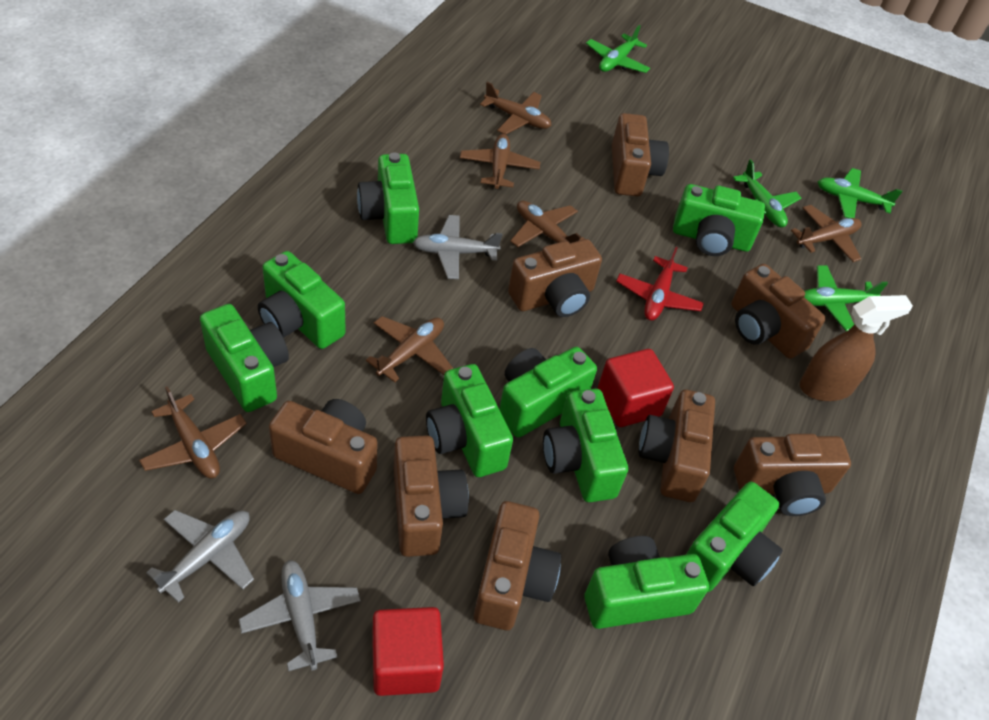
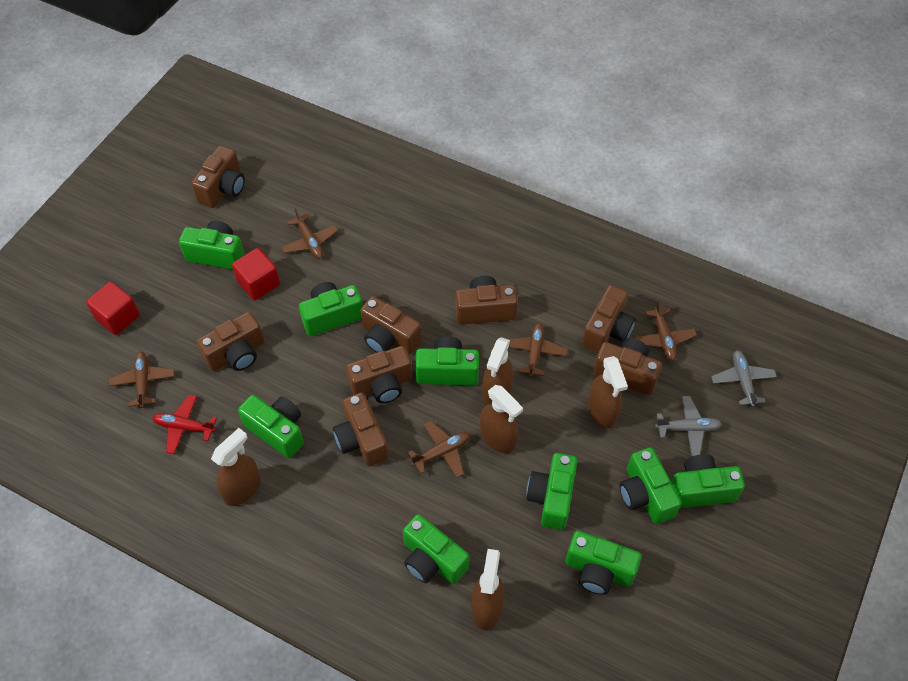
brown plane: [139,386,246,478] [366,316,453,382] [460,134,540,189] [480,82,552,134] [510,201,584,247] [791,205,862,262] = 6 -> [109,352,175,408] [281,208,338,259] [408,421,470,478] [508,323,568,377] [633,300,697,361] = 5
brown spray bottle: [800,295,913,401] = 1 -> [211,428,260,506] [471,549,504,630] [480,385,523,453] [482,337,513,406] [588,356,628,428] = 5
green plane: [586,25,650,73] [733,159,801,227] [804,265,888,331] [817,168,902,218] = 4 -> none = 0
grey plane: [146,510,254,603] [239,560,361,671] [412,215,503,279] = 3 -> [655,396,722,456] [711,350,777,407] = 2

